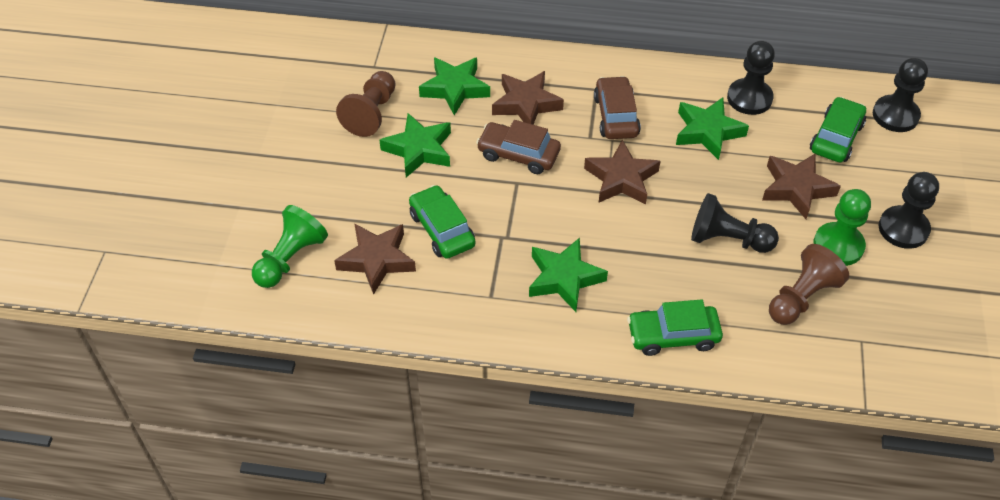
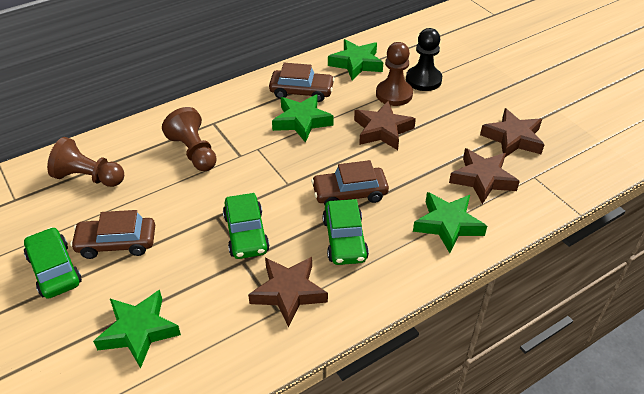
black pawn: [691,193,779,253] [727,41,775,115] [873,58,928,132] [879,172,939,249] = 4 -> [406,28,442,91] = 1
brown car: [476,120,561,174] [594,76,641,139] = 2 -> [70,210,155,259] [269,63,335,102] [311,160,389,205] = 3
brown pawn: [336,71,396,137] [769,244,849,325] = 2 -> [47,137,124,187] [162,107,217,171] [376,42,413,106] = 3
green pawn: [252,205,328,288] [813,189,871,266] = 2 -> none = 0

